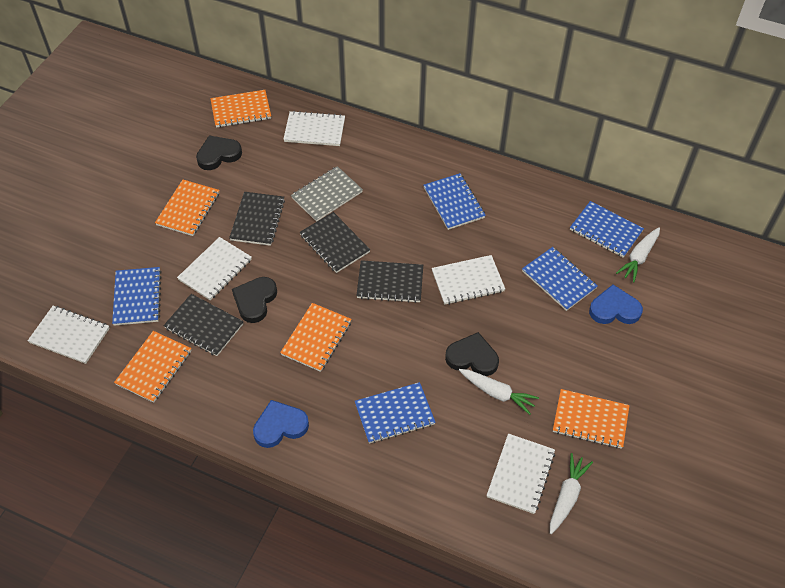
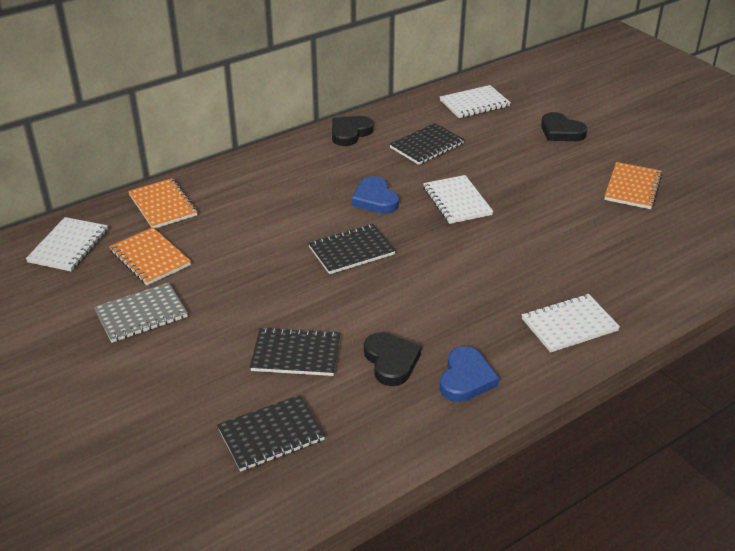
blue notebook: [112,267,162,326] [355,382,436,444] [423,173,486,230] [522,247,598,311] [570,201,644,258] = 5 -> none = 0
orange notebook: [114,331,192,403] [155,180,219,236] [210,90,271,128] [280,303,352,372] [553,389,629,449] = 5 -> [109,227,191,285] [128,178,197,228] [604,162,662,209] = 3
white carrot: [459,369,539,415] [550,453,593,534] [616,227,660,282] = 3 -> none = 0
white notebook: [28,306,110,364] [177,237,252,300] [283,111,345,146] [432,255,505,305] [487,433,555,514] = 5 -> [26,217,108,271] [423,175,493,224] [440,85,511,118] [522,294,620,353] = 4

